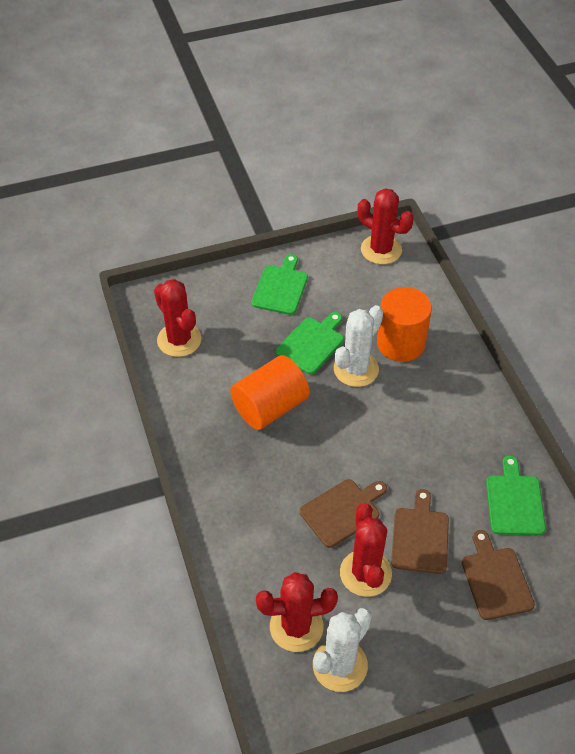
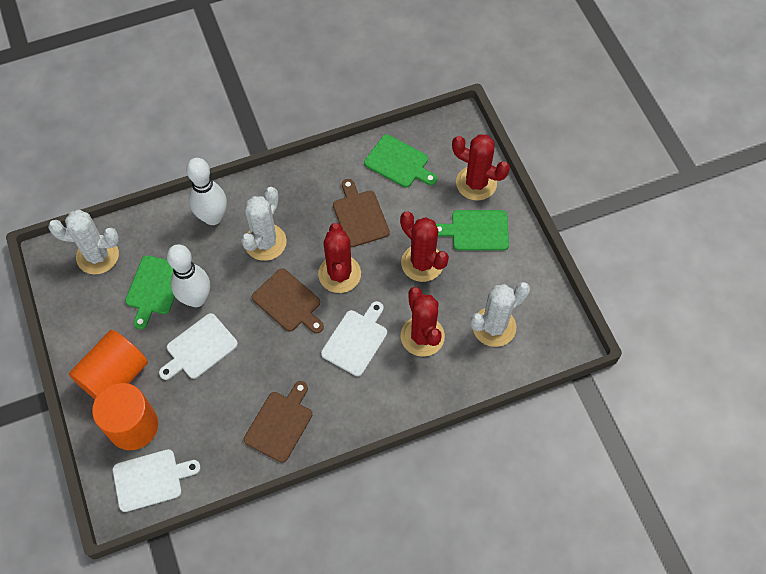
white bowling pin: none = 0 -> [167,244,210,307] [186,158,227,225] = 2
white cactus: [313,608,372,692] [334,305,383,387] = 2 -> [48,210,119,275] [241,187,287,261] [470,282,530,347] = 3
white cutting board: none = 0 -> [113,449,201,512] [159,313,238,380] [321,301,387,376] = 3

